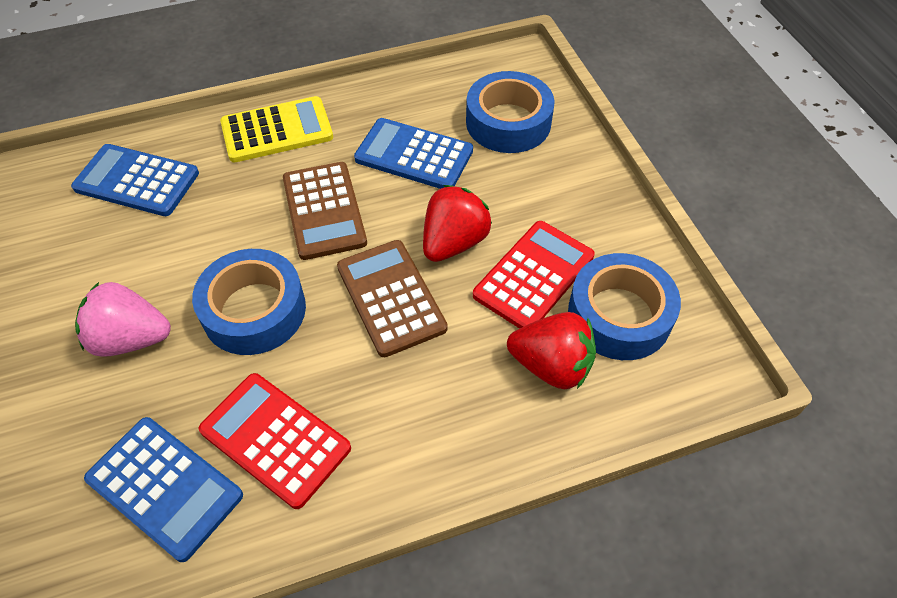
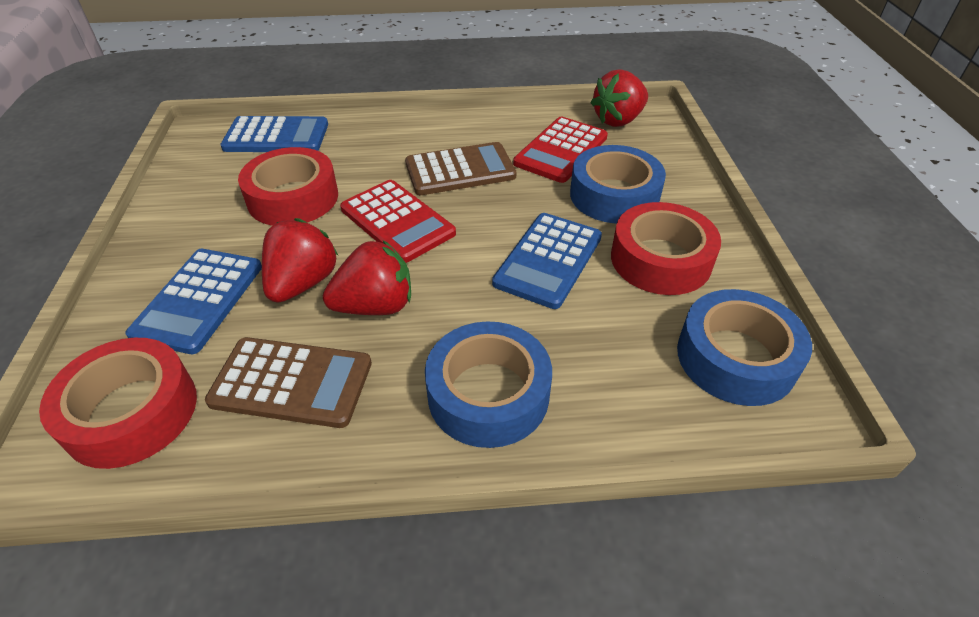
pink strawberry: [75,282,171,357] = 1 -> none = 0
red strawberry: [423,185,492,262] [507,312,596,389] = 2 -> [262,218,339,303] [323,241,411,315] [591,69,648,127] = 3
red tape: none = 0 -> [39,338,197,469] [238,147,338,226] [611,202,721,295] = 3
yellow calculator: [220,96,333,162] = 1 -> none = 0

